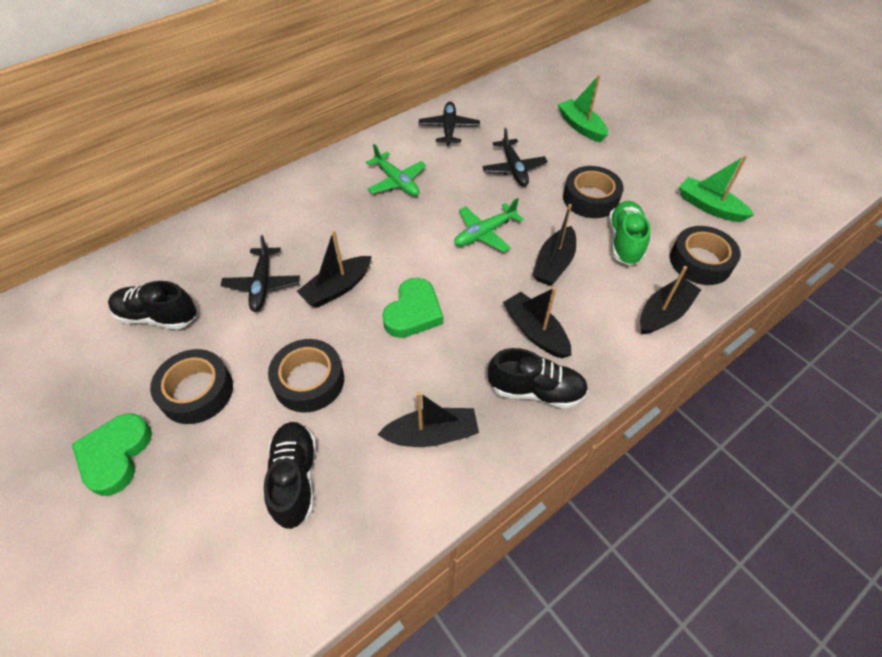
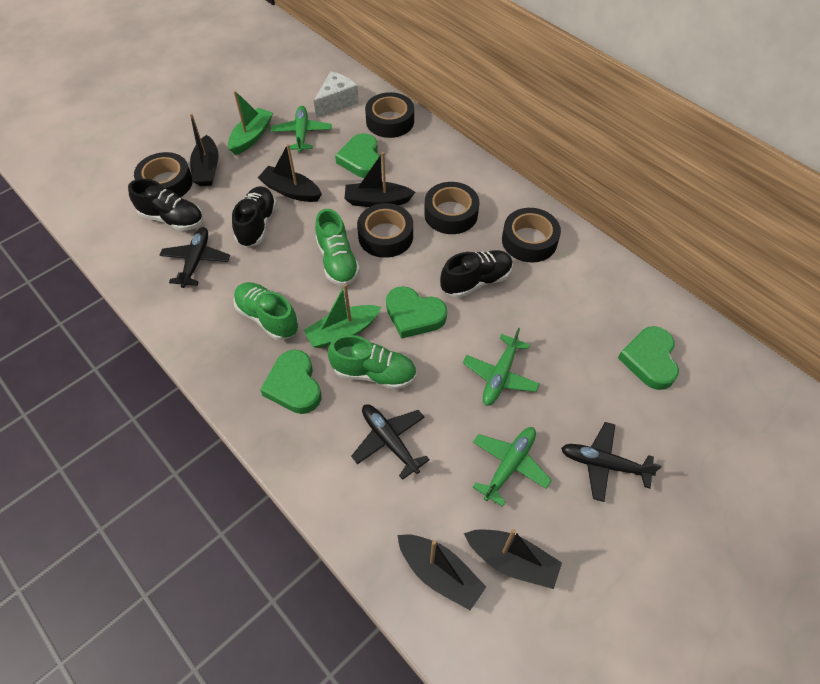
black tape: [150,349,233,424] [268,339,344,413] [563,166,624,218] [670,226,741,285] = 4 -> [134,152,193,197] [357,203,413,258] [365,92,414,138] [424,182,479,234] [502,208,561,262] = 5
green heart: [72,413,152,496] [382,278,443,338] = 2 -> [260,350,322,414] [335,133,382,178] [386,286,447,339] [618,326,679,390] = 4
green plane: [366,144,426,196] [454,198,524,252] = 2 -> [271,106,331,152] [463,328,540,406] [473,427,552,507] = 3
green shoe: [609,201,651,265] = 1 -> [233,282,299,340] [315,209,360,286] [328,335,417,390] = 3
white cheese: none = 0 -> [314,71,359,118] = 1

